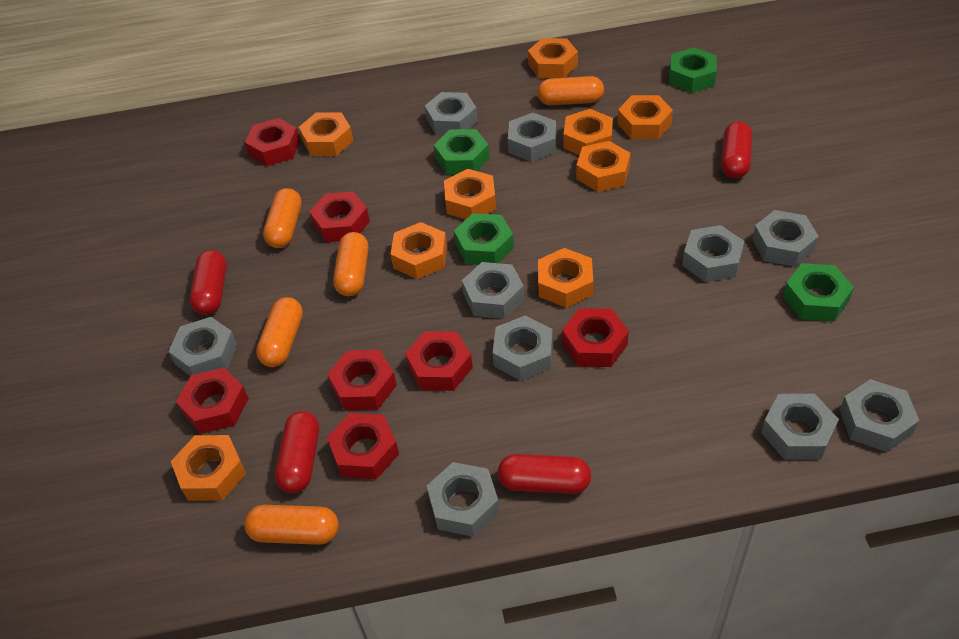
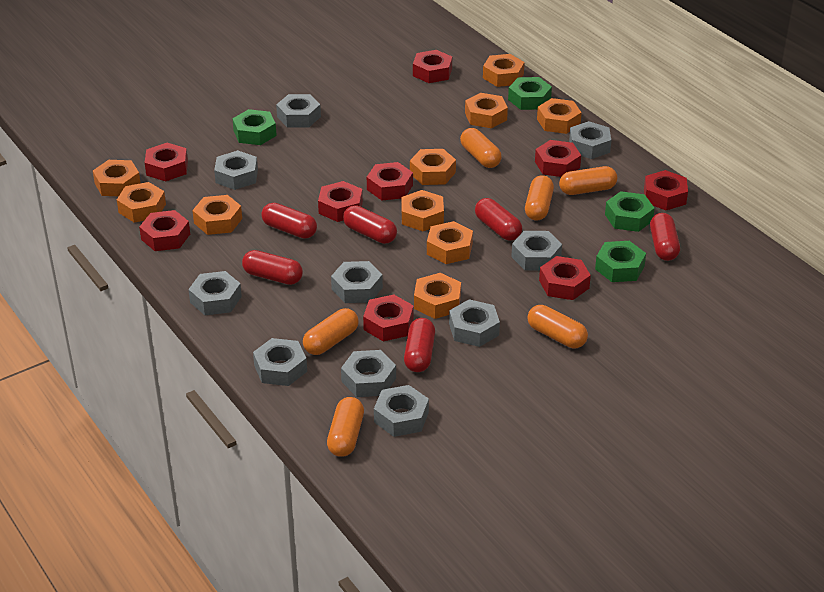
orange capsule: [244,505,339,545] [256,297,303,367] [263,188,302,248] [333,232,368,296] [537,76,604,105] = 5 -> [303,308,359,355] [327,397,364,457] [460,128,502,168] [525,175,554,221] [527,305,588,348] [559,166,617,195] = 6
orange nut: [171,435,246,501] [299,112,353,156] [391,222,447,279] [444,169,496,219] [528,38,578,78] [538,248,593,308] [564,109,613,155] [576,141,630,192] [618,95,673,139] = 9 -> [93,160,140,196] [117,182,166,223] [192,195,242,235] [401,190,444,231] [410,149,456,185] [414,273,461,319] [427,221,473,264] [465,93,508,128] [483,54,525,87] [537,98,582,134] = 10
red capsule: [190,250,227,315] [275,411,319,493] [498,454,591,494] [721,121,752,178] = 4 -> [242,250,303,285] [261,203,317,239] [343,205,397,244] [404,318,435,372] [475,198,522,241] [650,213,680,261] = 6
red nut: [176,368,249,434] [245,118,300,166] [310,192,370,242] [327,350,397,410] [327,413,399,480] [405,331,473,391] [562,308,629,367] = 7 -> [139,210,190,251] [145,143,188,181] [318,181,363,222] [363,294,414,341] [367,162,413,200] [413,50,452,83] [535,140,581,177] [539,256,591,300] [644,170,688,210] = 9

